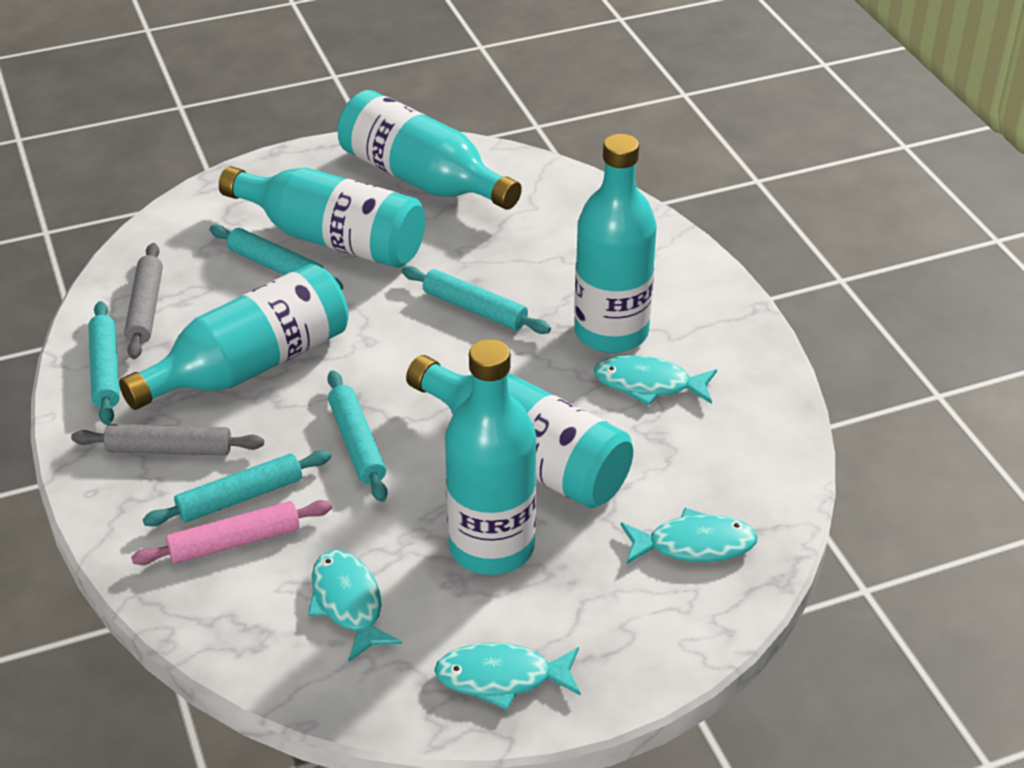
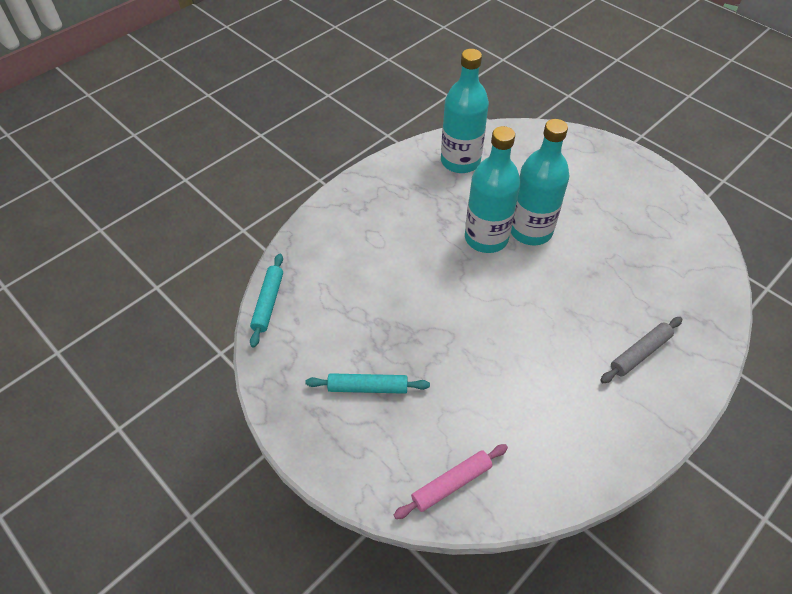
grey rolling pin: [71,424,264,456] [124,243,163,359] = 2 -> [600,317,683,383] = 1
turquoise bottle: [119,264,349,410] [219,166,426,268] [337,90,522,210] [406,355,633,508] [445,339,536,575] [574,134,657,353] = 6 -> [441,49,489,173] [465,126,520,253] [511,119,569,245] = 3
turquoise fish: [308,550,402,661] [434,643,581,710] [594,355,717,406] [621,508,758,564] = 4 -> none = 0
turquoise rolling pin: [88,301,120,425] [143,450,331,527] [210,225,343,290] [327,370,388,502] [402,266,551,334] = 5 -> [250,254,283,347] [305,373,430,394] = 2

